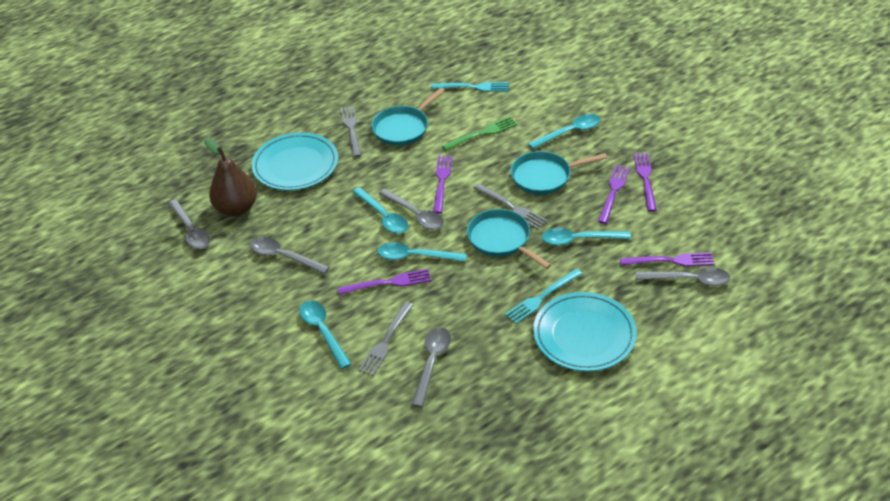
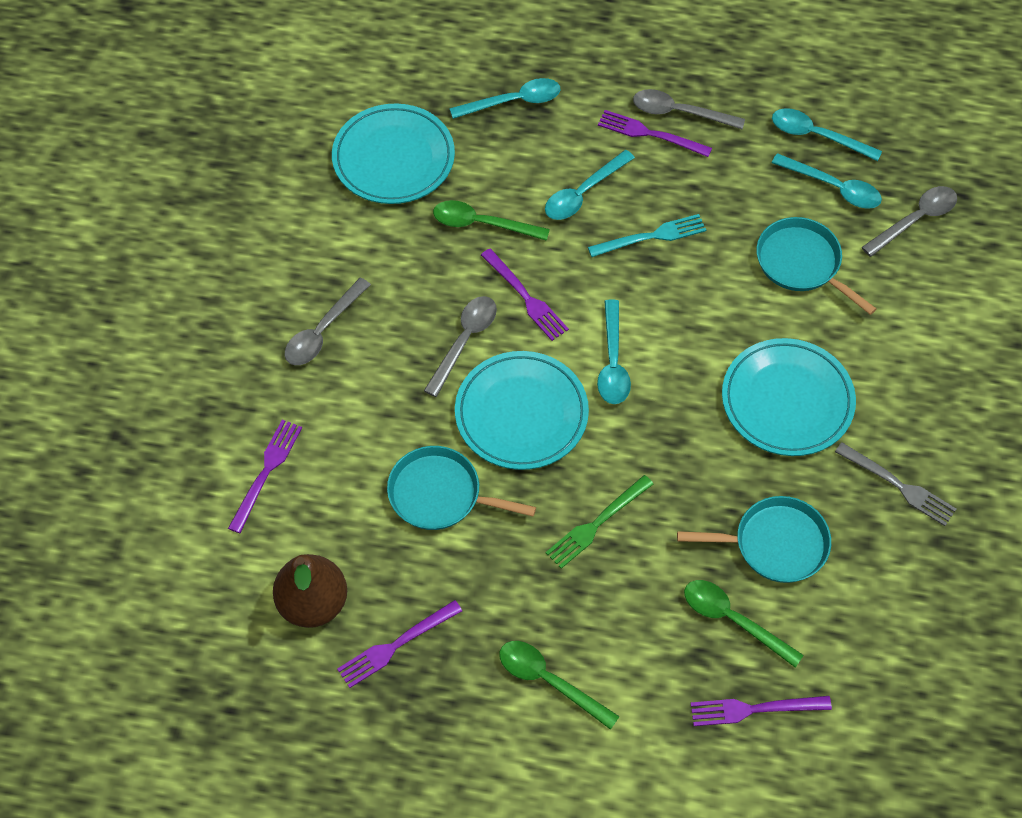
green spoon: none = 0 -> [433,200,550,241] [500,641,620,730] [684,580,804,668] = 3
grey fork: [340,106,361,157] [358,302,413,376] [474,183,547,230] = 3 -> [835,442,956,526] = 1
grey spoon: [168,199,211,249] [250,237,330,274] [378,189,444,230] [411,327,451,407] [636,267,730,286] = 5 -> [284,278,371,365] [424,296,497,397] [633,89,745,129] [861,186,957,257] = 4
turquoise fork: [431,82,509,92] [505,268,583,324] = 2 -> [588,214,706,257] = 1
turquoise plate: [251,132,338,191] [533,292,637,372] = 2 -> [332,103,455,204] [455,351,589,470] [722,338,856,456] = 3

